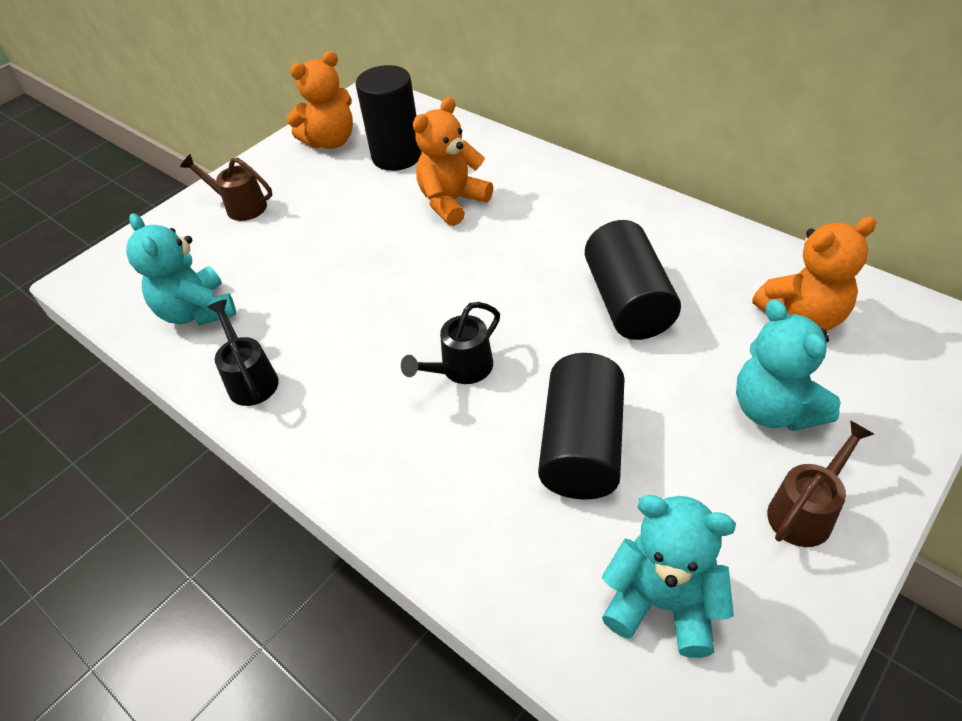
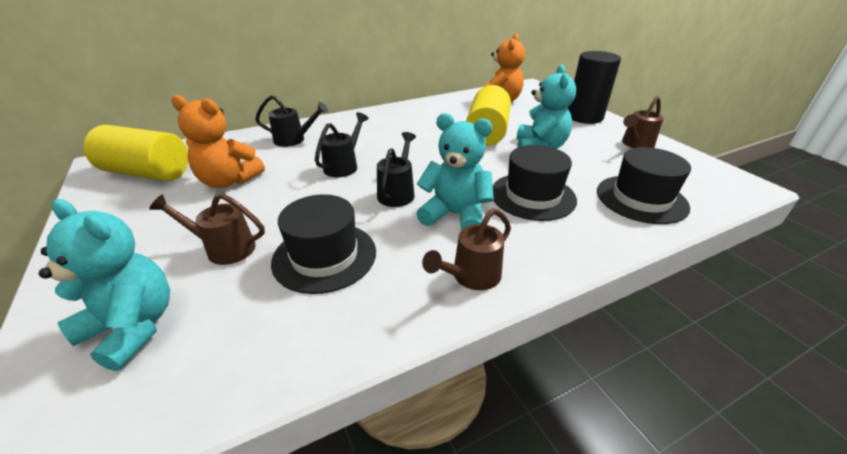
black cylinder: [356,65,422,171] [538,353,625,499] [585,220,681,340] = 3 -> [568,51,621,124] = 1
black hat: none = 0 -> [271,194,376,294] [493,145,577,221] [597,147,691,224] = 3
black watering can: [207,299,279,406] [401,302,500,384] = 2 -> [255,95,328,147] [315,112,369,177] [377,132,416,207] = 3
brown watering can: [180,154,272,221] [767,420,874,547] = 2 -> [149,193,265,265] [422,208,511,290] [622,96,663,148] = 3
orange teddy bear: [287,51,353,149] [413,97,493,226] [752,217,877,330] = 3 -> [171,95,265,188] [486,33,525,102] = 2
yellow cylinder: none = 0 -> [84,125,188,181] [466,85,511,146] = 2

